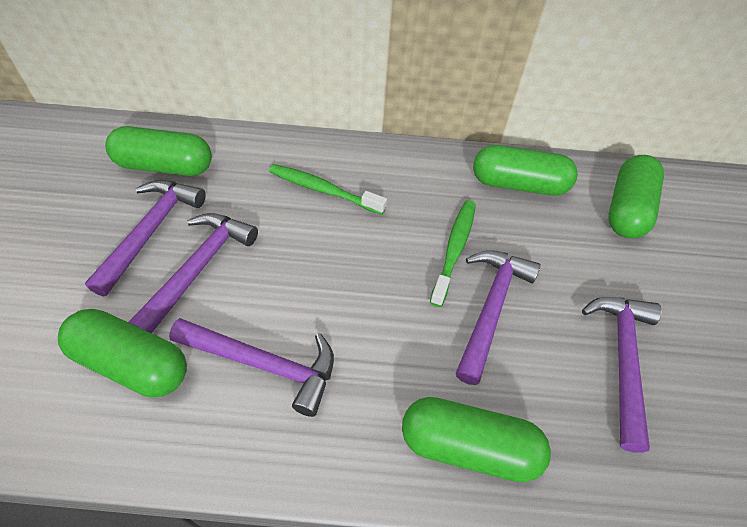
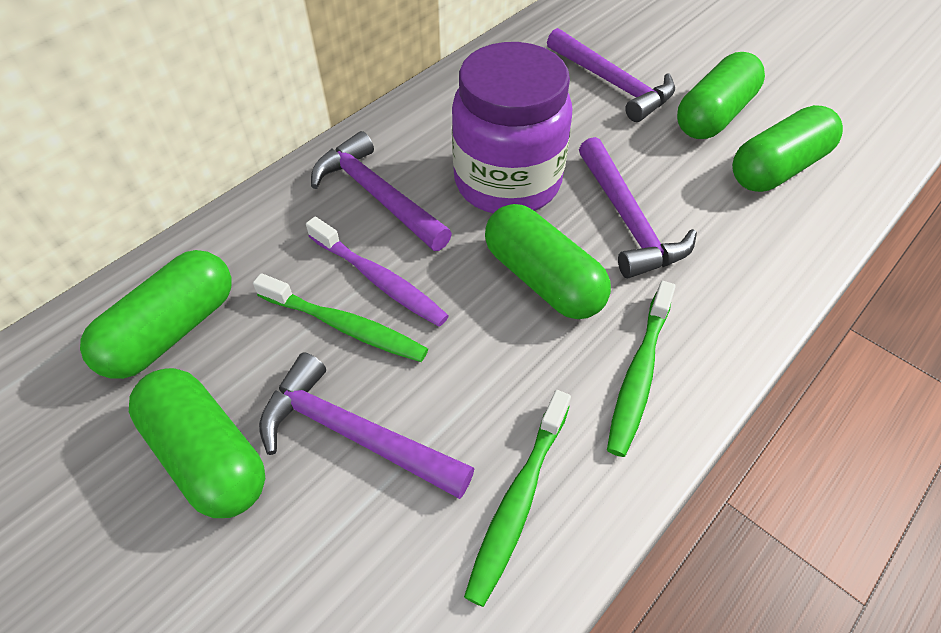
green toothbrush: [269,164,387,215] [430,200,476,307] = 2 -> [253,273,428,362] [464,390,571,607] [607,281,676,457] = 3
purple hammer: [85,180,206,296] [128,213,258,333] [169,318,334,417] [456,250,541,385] [582,297,662,453] = 5 -> [259,352,475,499] [311,131,452,251] [547,28,675,122] [579,137,697,278] = 4
purple jar: none = 0 -> [452,42,572,213] = 1
purple toothbrush: none = 0 -> [306,217,449,327] = 1

